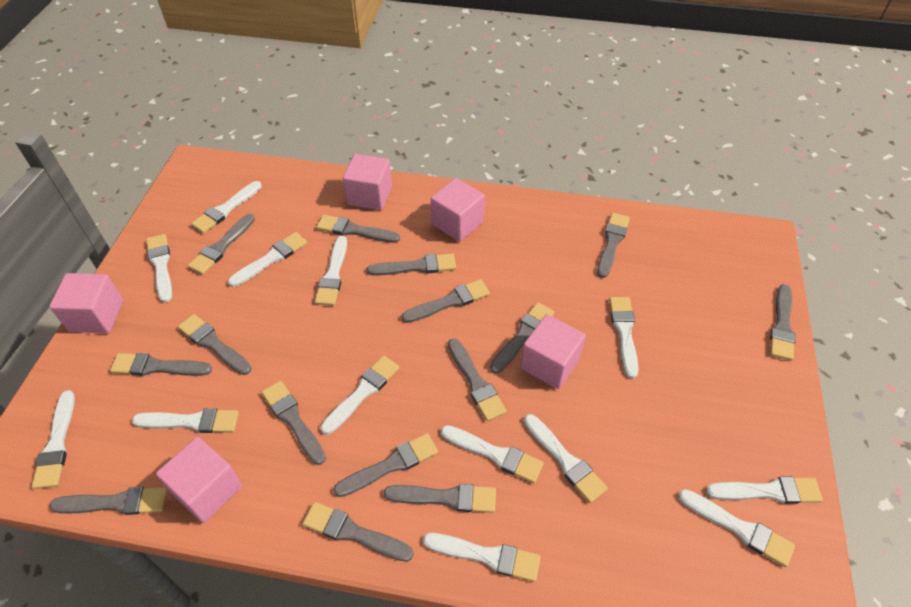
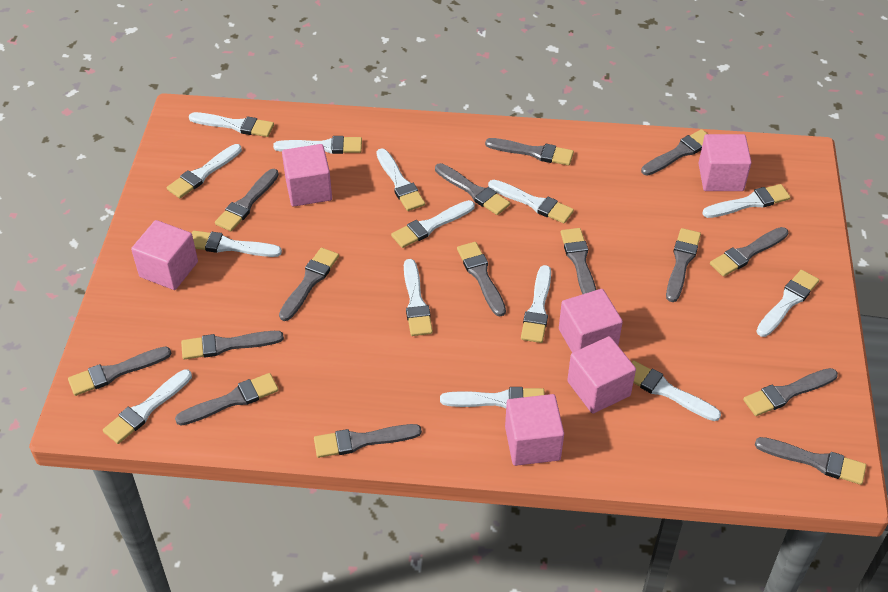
pink cube: [49,273,123,333] [156,437,242,523] [343,154,392,210] [431,178,485,242] [521,314,586,389] = 5 -> [131,220,198,290] [282,144,332,207] [505,394,564,466] [559,289,623,353] [567,336,636,413] [699,134,752,191] = 6
white brush: [32,390,75,489] [132,408,239,433] [146,234,172,303] [191,181,262,233] [228,232,307,287] [315,236,347,306] [320,355,400,435] [423,533,541,582] [441,425,544,483] [524,414,608,503] [609,297,638,378] [678,489,795,567] [706,476,823,504] = 13 -> [103,369,192,444] [167,144,242,198] [189,112,274,137] [192,231,282,257] [273,136,362,154] [377,148,425,211] [391,200,475,248] [404,259,433,336] [440,387,545,408] [488,180,574,224] [521,265,551,343] [632,360,721,421] [702,184,790,218] [756,270,819,337] = 14

